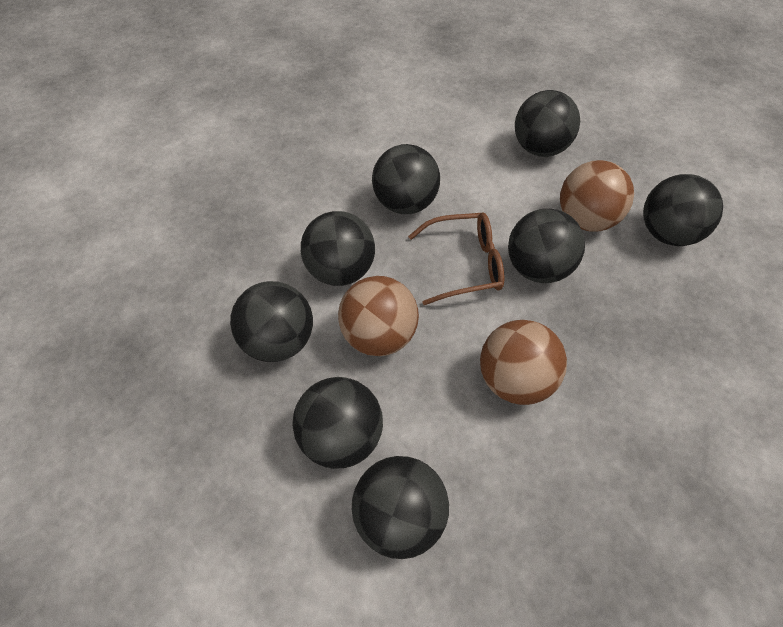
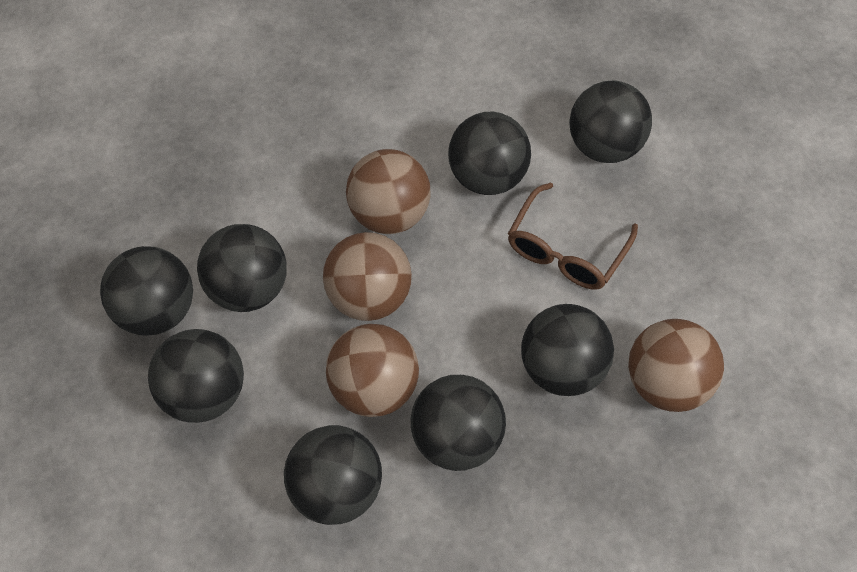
brown ball: [338,276,419,356] [480,320,567,405] [560,160,634,231] = 3 -> [323,232,412,321] [326,324,419,417] [346,149,430,234] [628,319,724,412] = 4

